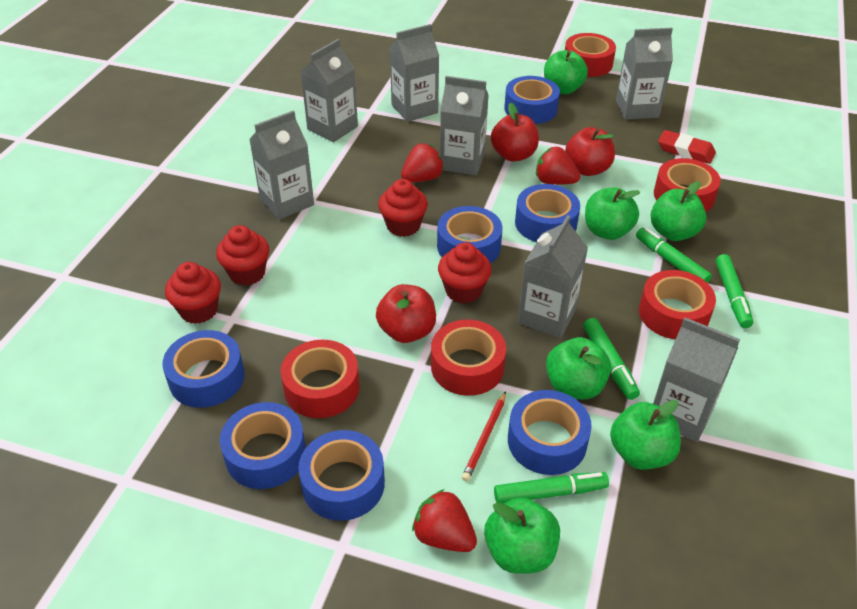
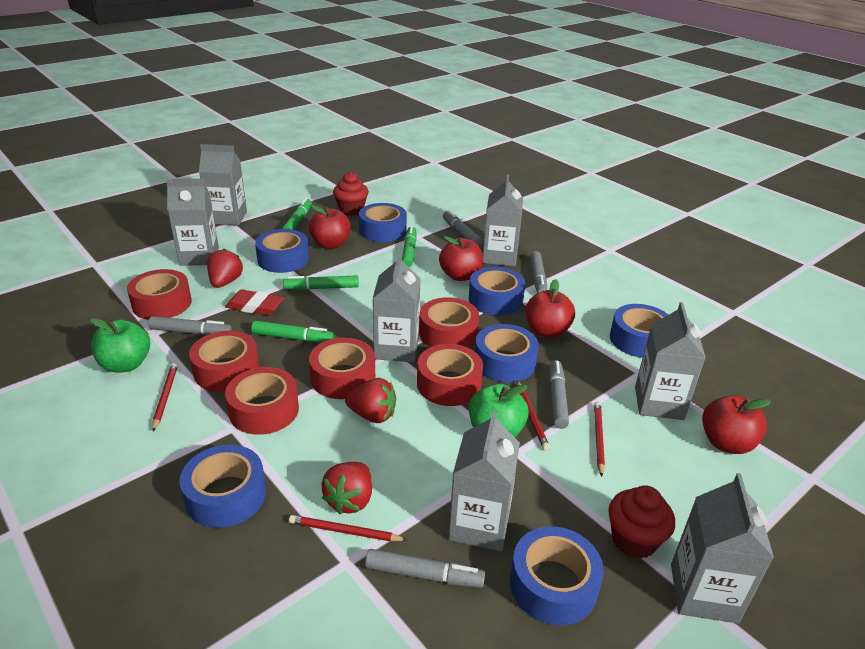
green apple: [484,498,560,574] [544,50,588,94] [546,337,611,399] [585,188,640,240] [610,400,681,470] [651,181,706,241] = 6 -> [90,318,150,373] [469,384,529,437] = 2
grey marker: none = 0 -> [148,316,232,335] [365,549,485,588] [443,210,483,246] [530,251,547,293] [549,360,569,429] = 5
red apple: [376,284,436,343] [491,103,539,162] [565,127,615,176] = 3 -> [309,205,351,249] [439,236,483,281] [526,279,575,338] [702,395,771,454] = 4
red cupcake: [165,262,221,324] [216,225,269,286] [378,179,428,237] [438,242,492,303] = 4 -> [333,172,369,216] [608,485,675,559] = 2
red pencil: [462,391,506,481] = 1 -> [152,363,178,431] [289,515,407,542] [517,380,550,450] [594,402,605,477] = 4
red tape: [281,340,360,418] [431,320,506,396] [565,33,616,77] [639,270,716,339] [654,158,721,212] = 5 -> [127,269,192,320] [189,331,260,392] [225,367,299,435] [309,338,375,399] [417,344,483,406] [419,297,479,348] = 6

